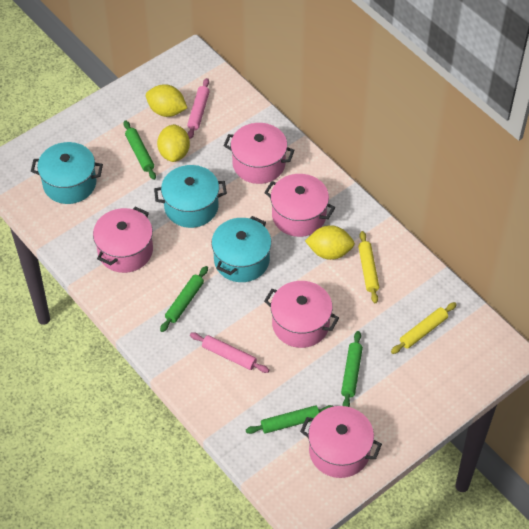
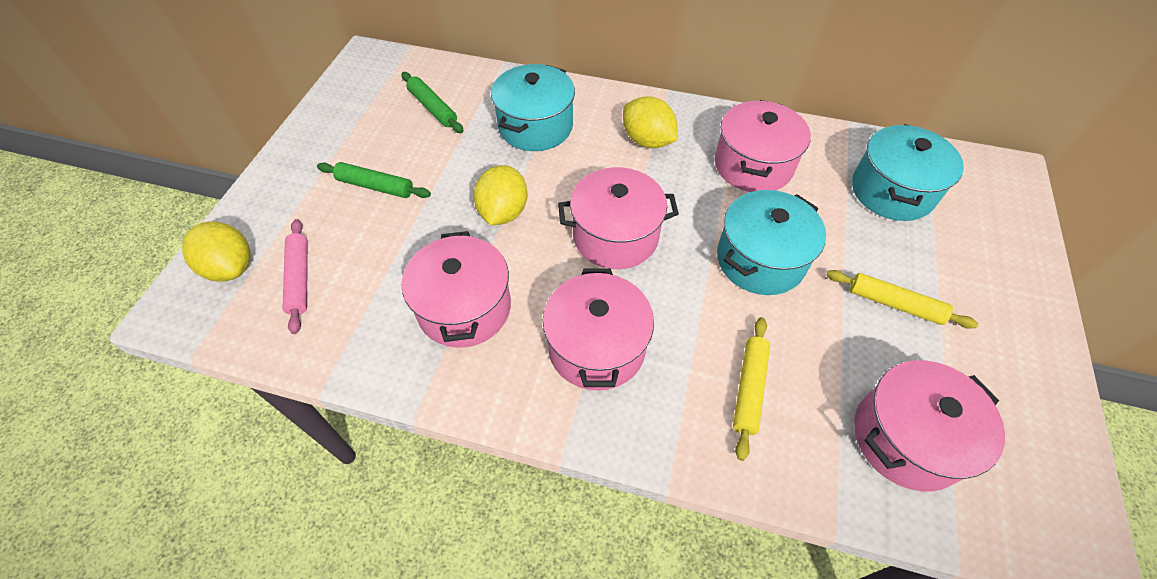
green rolling pin: [124,120,156,180] [160,266,208,332] [246,405,334,434] [341,331,363,407] = 4 -> [317,162,431,198] [401,72,463,133] = 2
pink rolling pin: [187,78,210,139] [190,332,269,373] = 2 -> [282,219,308,334] = 1

